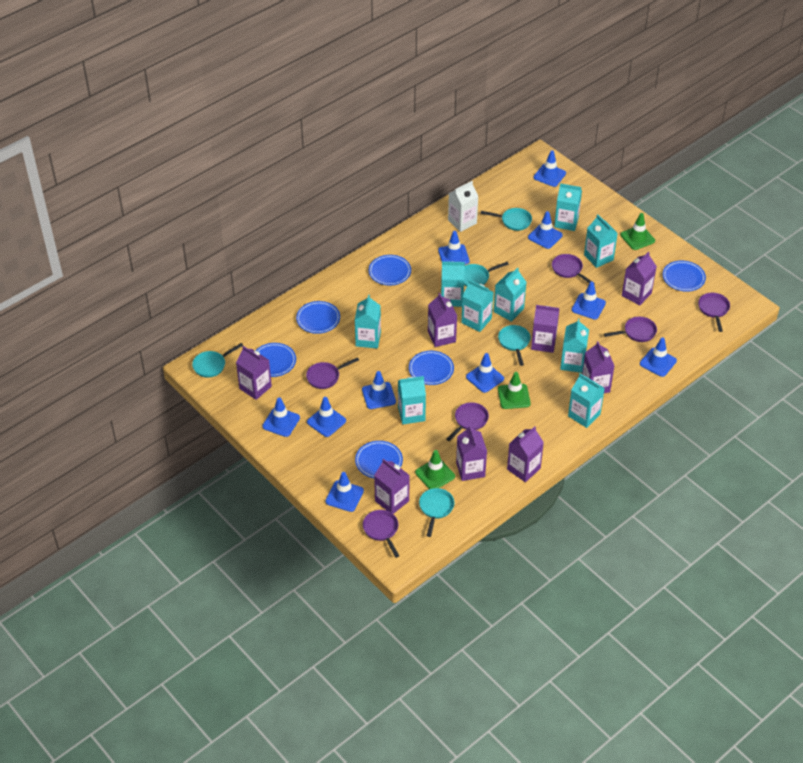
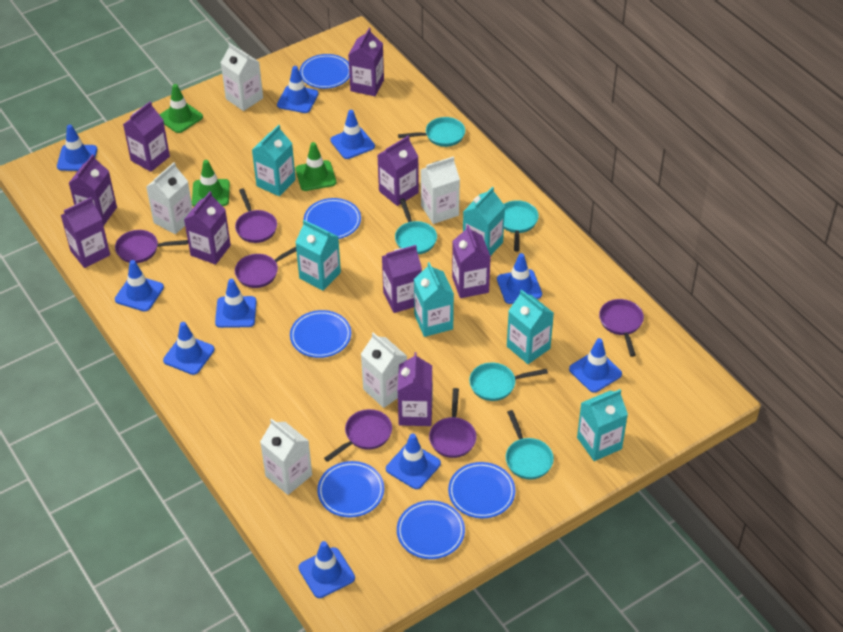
purple carton: [236,346,272,400] [374,458,410,514] [428,293,457,347] [456,425,487,481] [507,426,544,482] [531,305,559,353] [582,341,614,393] [622,252,657,306] = 8 -> [61,197,110,268] [69,154,117,226] [123,101,170,172] [184,192,231,265] [348,28,384,96] [378,136,419,206] [382,245,422,313] [398,352,433,426] [452,225,491,298] = 9
turquoise carton: [355,295,381,349] [398,376,426,424] [441,261,465,307] [461,280,493,332] [494,268,527,322] [554,183,582,231] [560,318,589,373] [568,373,605,428] [584,215,618,268] = 9 -> [252,125,296,196] [295,220,341,291] [414,262,454,337] [463,187,505,256] [507,289,554,364] [577,389,628,461] = 6
white carton: [448,181,479,232] = 1 -> [146,162,193,234] [221,43,263,111] [260,419,312,495] [361,332,407,408] [420,156,460,224] = 5

